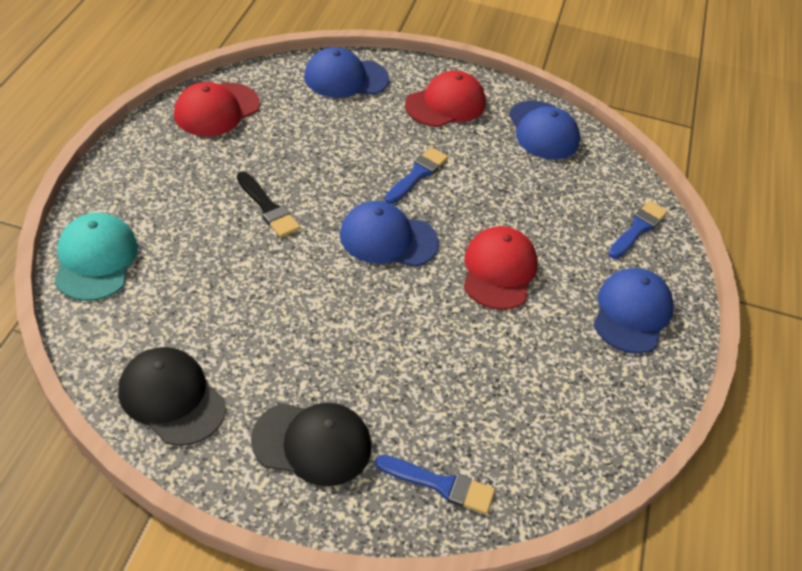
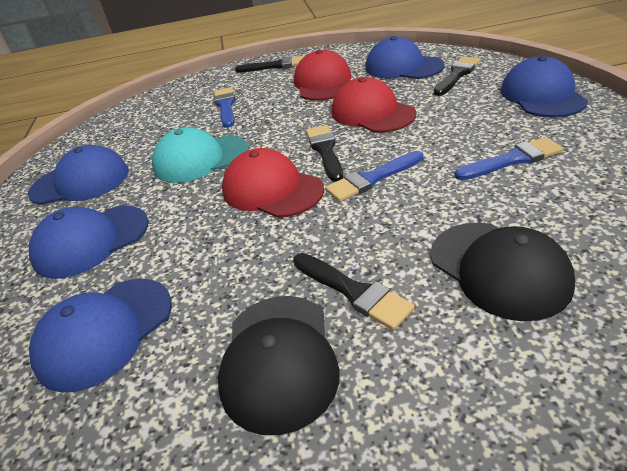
black brush: [237,172,300,238] = 1 -> [235,56,305,73] [293,253,415,330] [306,125,343,182] [434,56,481,96] = 4
blue cap: [304,47,389,98] [340,201,439,267] [509,100,580,160] [593,268,674,354] = 4 -> [28,145,129,205] [29,206,149,279] [29,279,172,393] [365,36,445,79] [501,56,588,118] = 5

